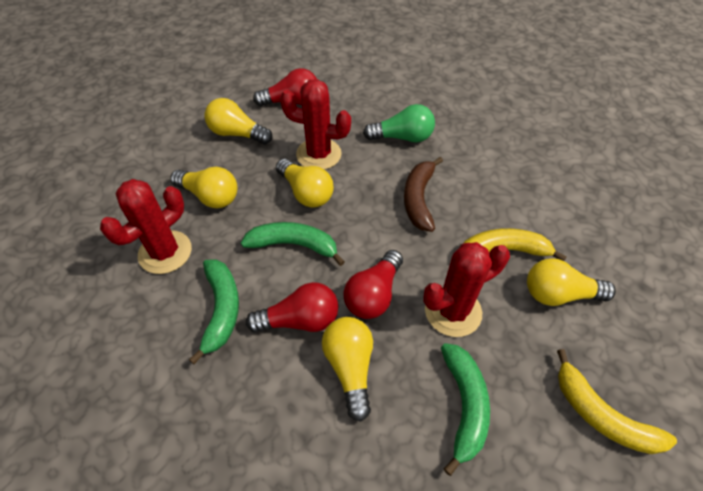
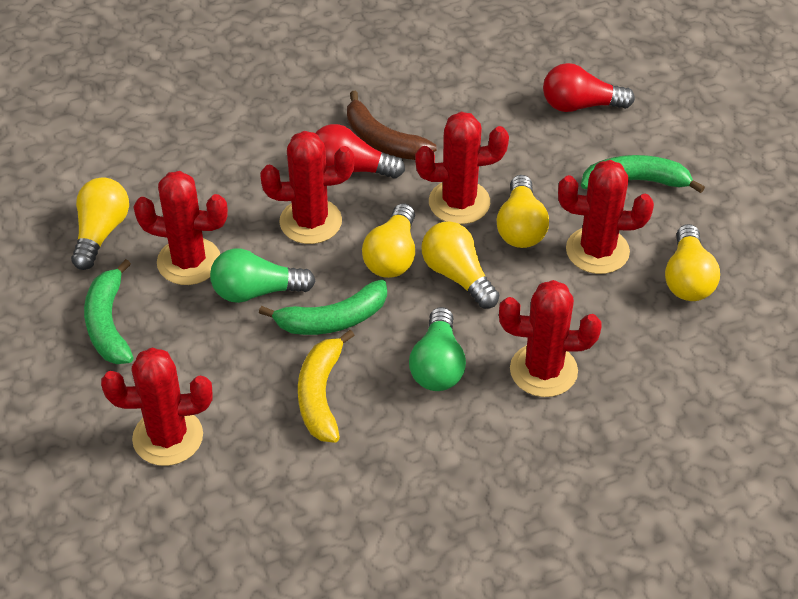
green light bulb: [363,104,435,142] = 1 -> [210,248,315,303] [409,307,466,391] = 2
red cactus: [100,179,192,274] [280,79,351,170] [423,242,510,337] = 3 -> [101,348,212,466] [134,171,228,285] [260,131,354,244] [415,112,509,224] [499,280,601,397] [558,160,654,274] = 6
red light bulb: [246,282,338,333] [253,68,317,106] [343,250,403,319] = 3 -> [316,124,405,179] [543,63,635,112] = 2
yellow banana: [464,228,567,261] [557,349,677,454] = 2 -> [298,330,355,443] = 1

